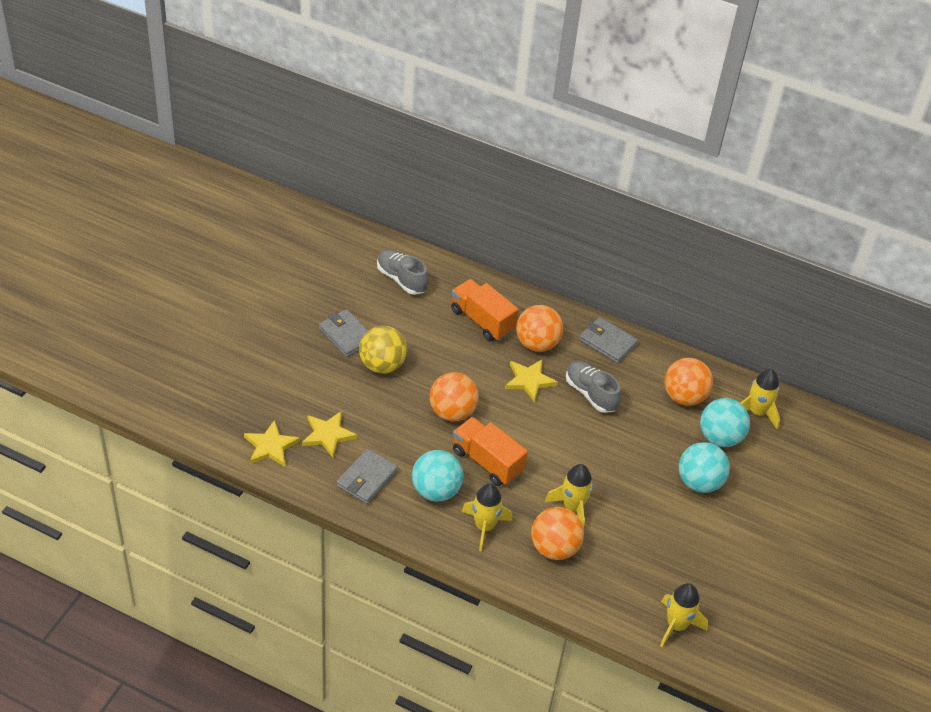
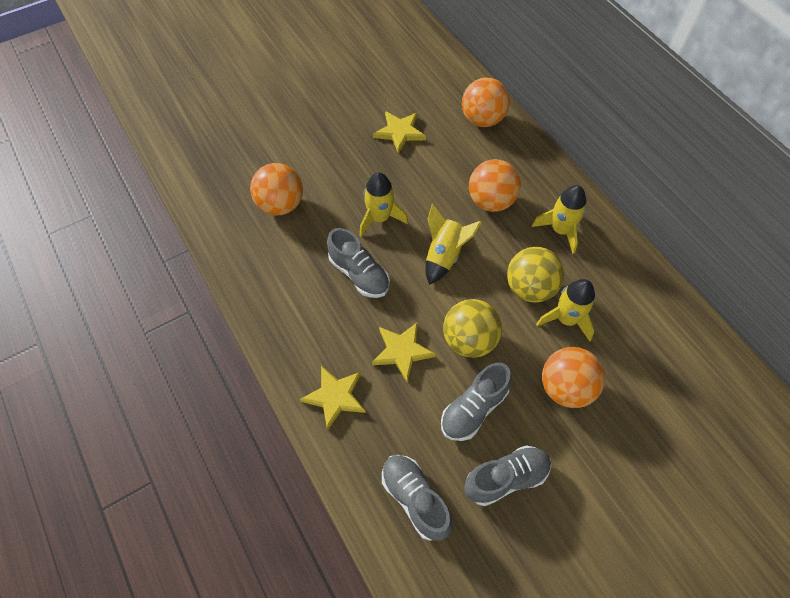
grey shoe: [377,249,429,295] [566,361,621,413] = 2 -> [327,228,390,298] [382,455,452,541] [441,362,512,441] [464,445,551,506] = 4
grey wallet: [318,309,368,357] [336,448,398,504] [579,317,638,364] = 3 -> none = 0
orange truck: [451,279,519,341] [453,417,528,486] = 2 -> none = 0
turquoise ball: [412,450,463,502] [679,442,730,493] [700,398,750,447] = 3 -> none = 0
yellow ball: [359,326,407,374] = 1 -> [443,299,502,358] [507,247,564,303] = 2

